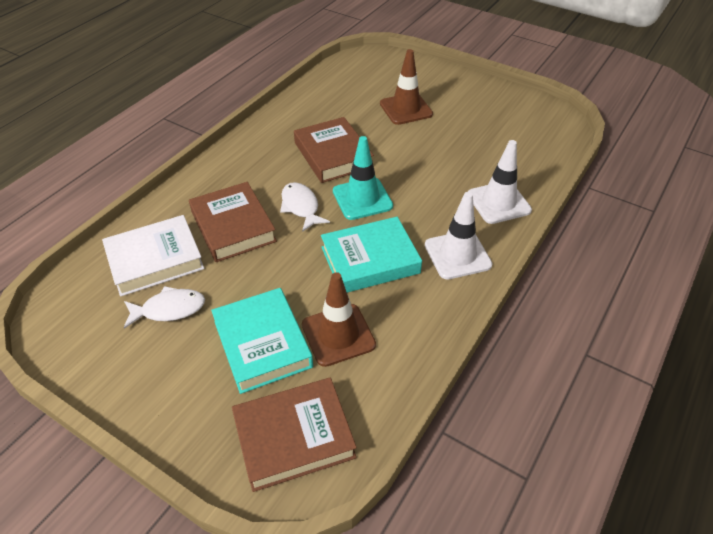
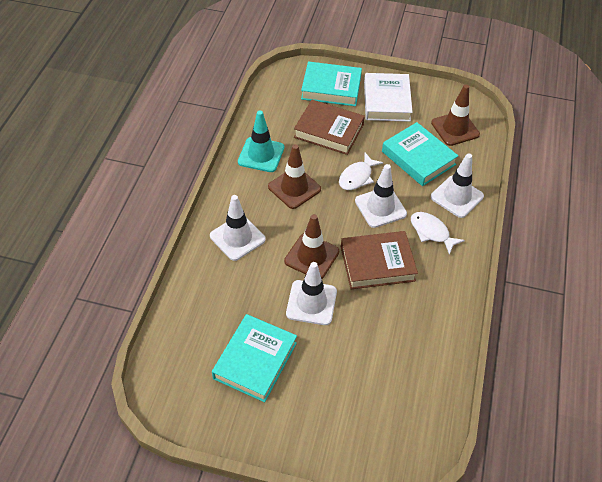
brown book: [189,182,277,262] [232,378,357,492] [294,117,374,183] = 3 -> [294,100,365,155] [341,231,418,289] = 2
brown traffic cone: [302,272,376,367] [380,49,433,125] = 2 -> [268,144,321,209] [284,214,339,279] [431,85,480,146] = 3
turquoise book: [211,288,313,394] [321,217,422,293] = 2 -> [212,314,297,402] [301,61,362,106] [382,122,458,186] = 3
white traffic cone: [425,192,493,280] [468,140,532,224] = 2 -> [210,195,266,261] [286,262,337,325] [355,164,407,228] [431,153,484,218] = 4

